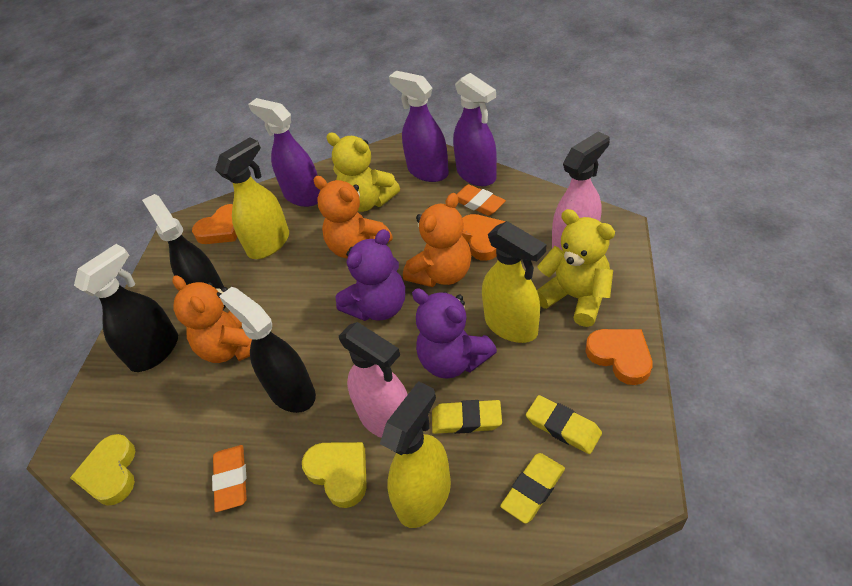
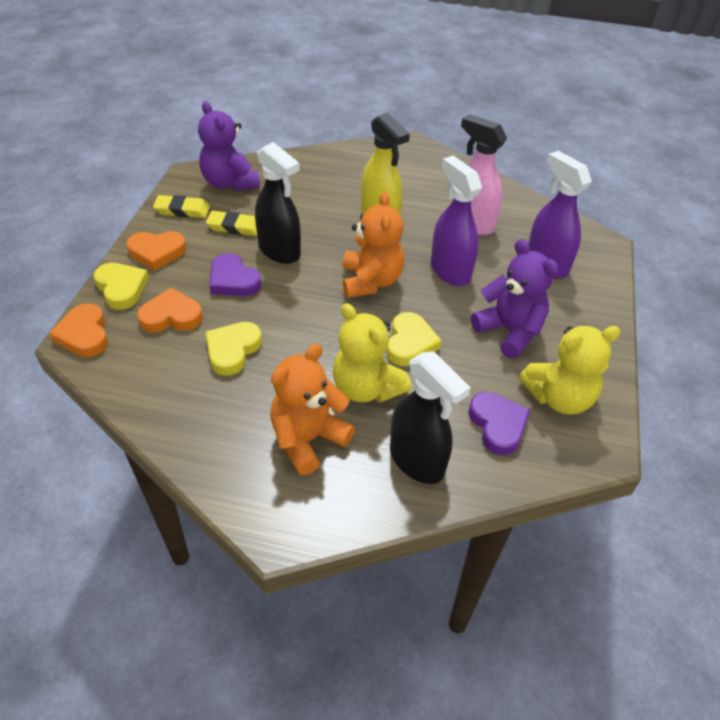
black spray bottle: [74,244,178,372] [142,194,226,310] [219,287,316,413] = 3 -> [255,142,301,264] [390,351,471,484] = 2
orange eraser: [212,445,247,512] [457,184,506,216] = 2 -> none = 0
orange teddy bear: [172,275,252,363] [314,176,393,258] [403,193,471,287] = 3 -> [270,344,355,475] [343,192,404,298] = 2
pink spray bottle: [339,322,408,438] [552,131,610,251] = 2 -> [453,114,507,235] = 1
purple heart: none = 0 -> [209,253,261,296] [468,392,530,455] = 2
purple spray bottle: [248,98,320,207] [389,71,449,182] [453,73,497,186] = 3 -> [431,155,482,286] [528,151,592,279] = 2
yellow eraser: [432,400,502,434] [500,453,565,524] [526,395,602,454] = 3 -> [153,195,210,218] [206,211,257,236] = 2
yellow heart: [70,434,135,506] [302,442,367,508] = 2 -> [93,263,149,310] [206,322,262,375] [387,312,442,366] = 3
yellow spray bottle: [215,137,289,259] [380,381,451,528] [482,221,546,343] = 3 -> [361,113,410,214] = 1

